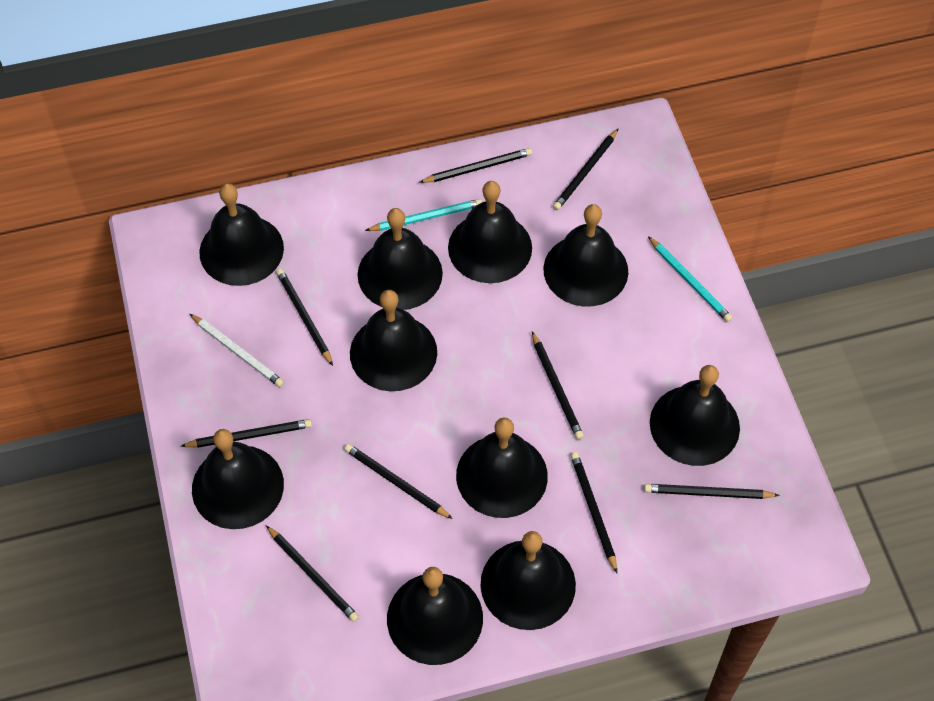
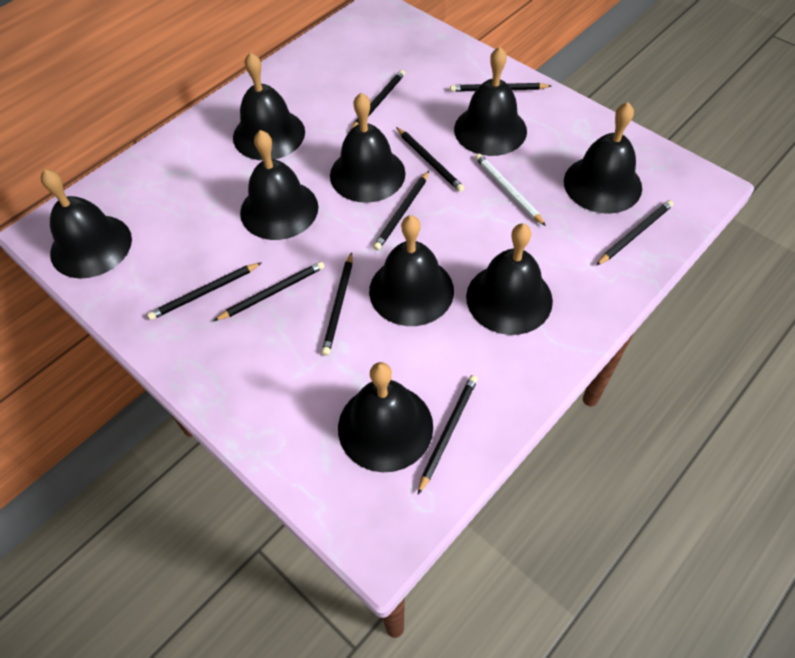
black bell: [192,429,284,529] [199,183,284,286] [350,290,437,391] [358,208,443,310] [387,567,483,665] [448,181,532,283] [456,417,548,518] [481,531,576,630] [543,204,628,307] [650,365,740,466] = 10 -> [41,169,132,278] [233,52,305,160] [240,130,318,240] [330,93,406,203] [338,362,433,472] [369,215,454,326] [454,47,527,156] [466,223,553,335] [564,102,642,214] = 9
turquoise pencil: [365,199,482,231] [648,236,733,322] = 2 -> none = 0

